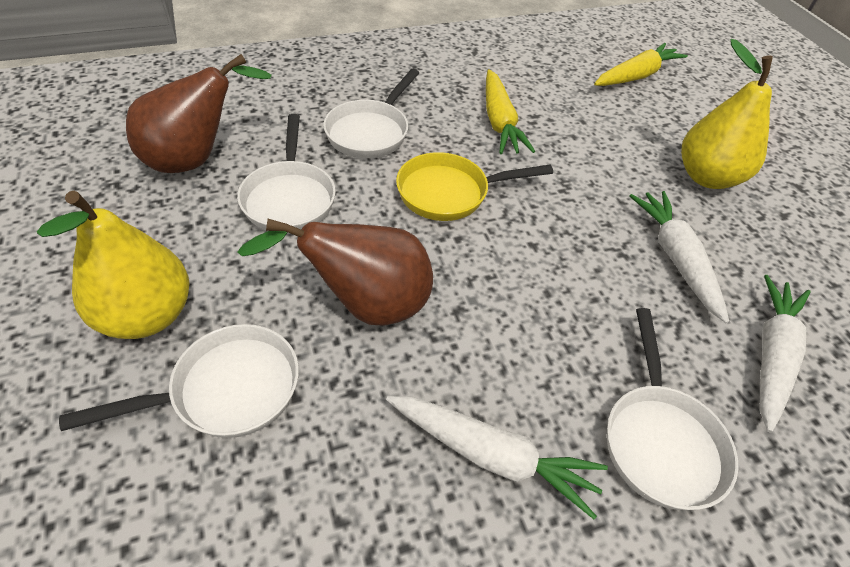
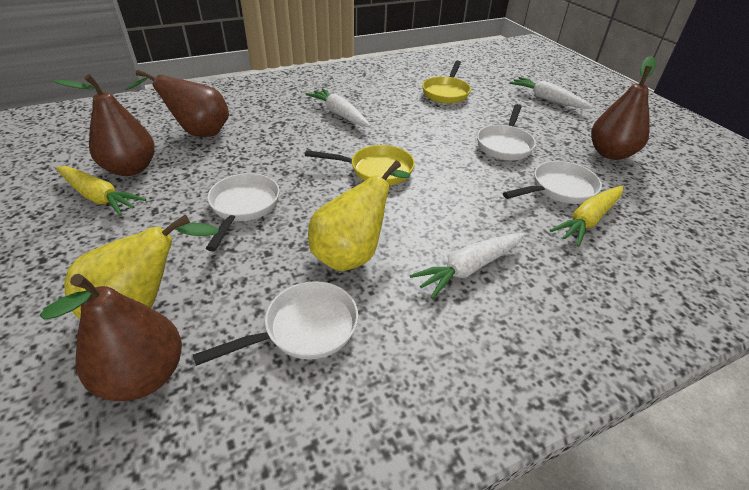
brown pear: [126,54,272,173] [238,219,433,326] = 2 -> [40,274,182,401] [53,74,155,176] [125,69,229,137] [591,56,656,160] = 4
yellow pan: [396,152,553,221] = 1 -> [305,145,415,185] [422,61,471,104] = 2

